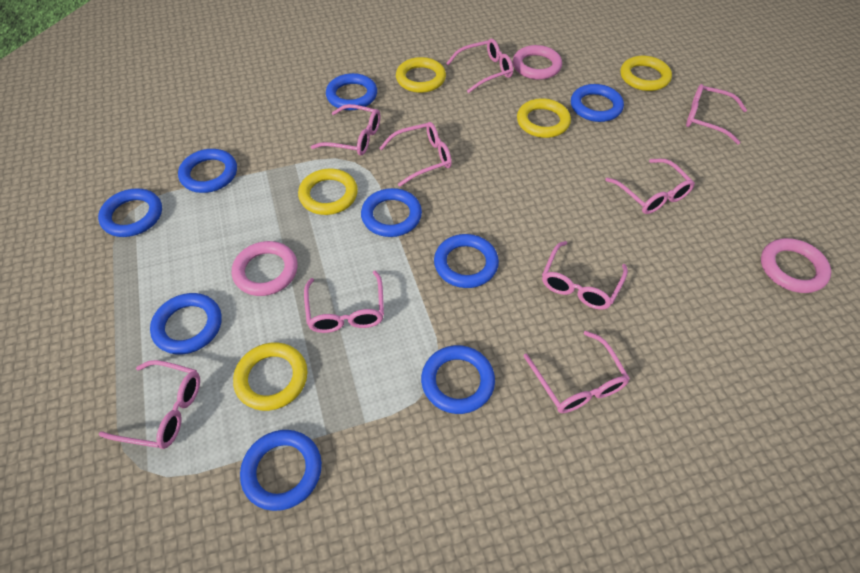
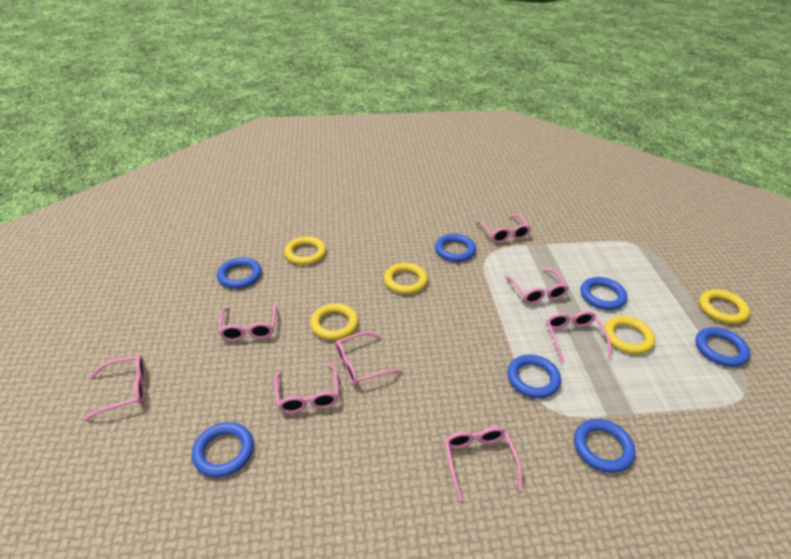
blue ring: [98,188,162,237] [150,293,222,354] [178,149,237,193] [240,430,322,511] [326,73,377,110] [361,188,422,237] [421,345,495,414] [434,234,499,288] [571,84,624,122] = 9 -> [192,422,254,478] [217,257,262,289] [435,234,476,262] [507,355,561,399] [574,419,635,473] [581,277,627,310] [696,327,751,367] = 7
pink glasses: [99,360,200,449] [304,270,384,333] [311,104,380,155] [380,122,452,187] [446,39,513,93] [524,331,630,413] [542,241,628,310] [605,159,695,214] [686,84,747,145] = 9 -> [84,355,146,421] [218,304,277,341] [274,364,339,413] [335,332,403,386] [444,427,522,501] [476,214,531,243] [505,269,569,304] [546,311,611,363] = 8
pink ring: [232,241,298,296] [513,45,562,80] [761,238,831,293] = 3 -> none = 0

